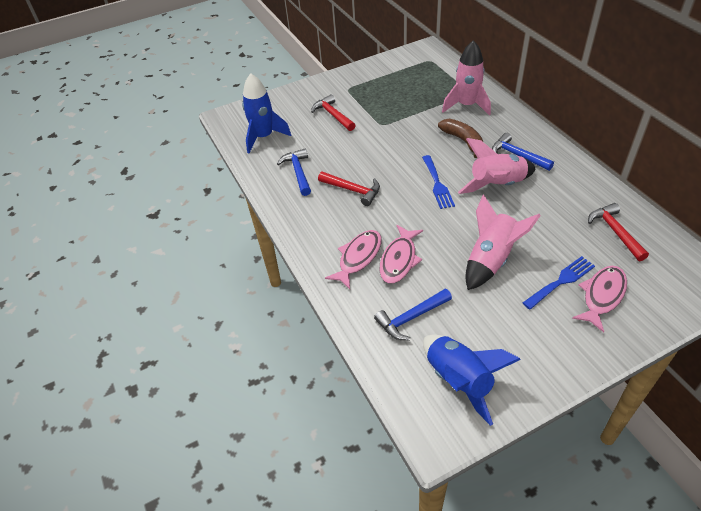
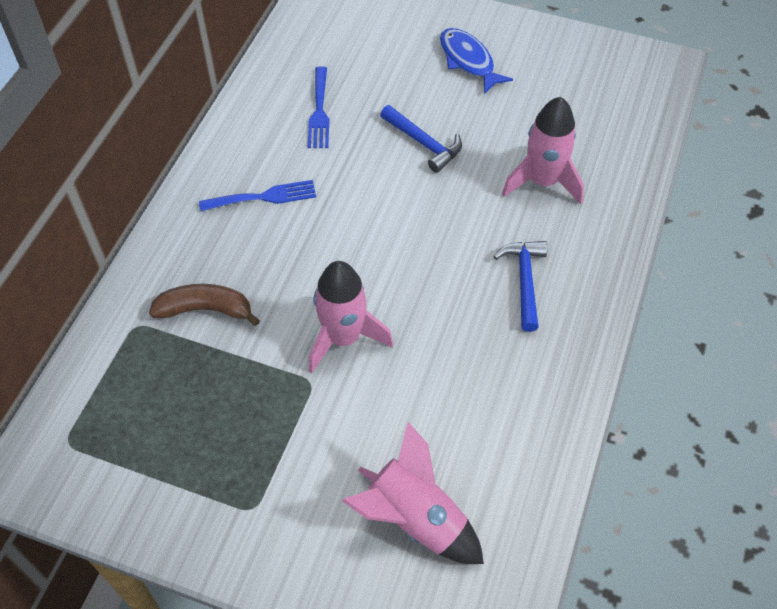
blue fish: none = 0 -> [440,28,513,94] = 1
blue hammer: [277,148,311,196] [374,289,452,340] [492,133,554,171] = 3 -> [380,105,462,173] [494,241,547,332] = 2
blue rocket: [242,73,291,153] [423,334,521,426] = 2 -> none = 0
pink fish: [325,230,382,289] [379,225,423,283] [572,266,627,332] = 3 -> none = 0
red hammer: [311,94,356,131] [318,171,380,206] [588,203,649,261] = 3 -> none = 0

